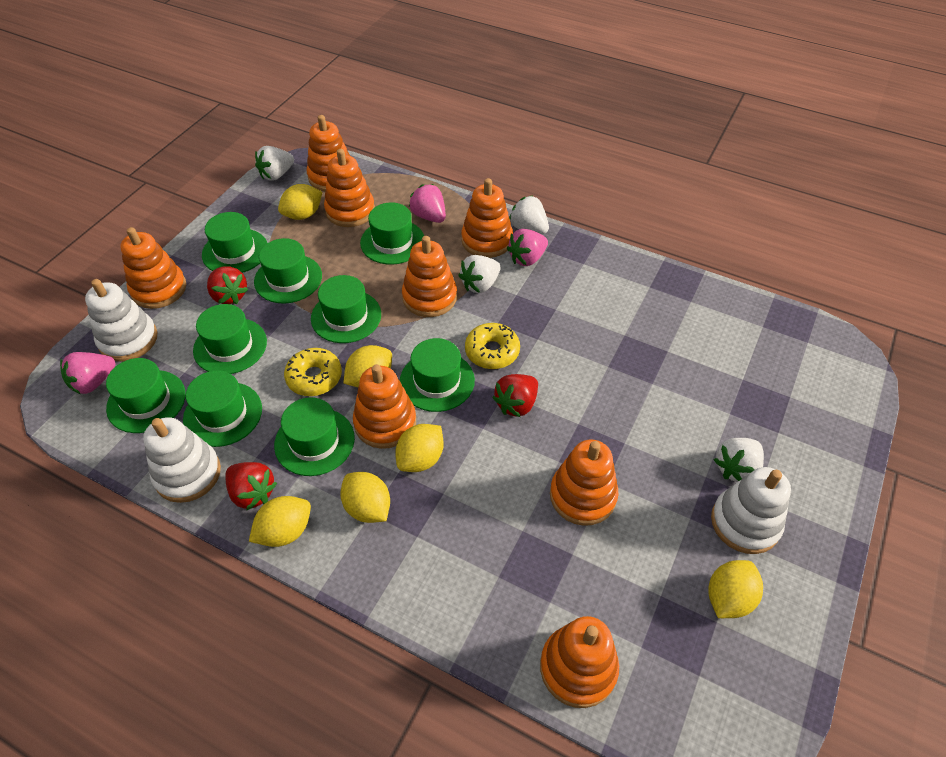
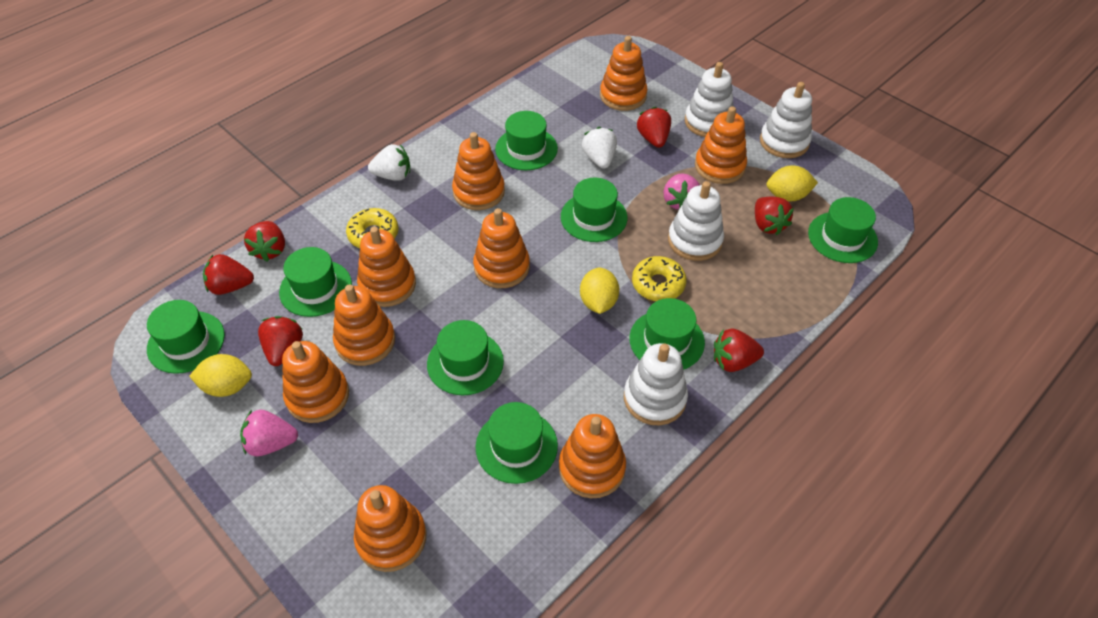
green hat: [106,358,186,433] [183,370,262,447] [193,304,267,374] [202,212,268,273] [254,238,322,304] [274,397,355,476] [311,275,381,343] [360,202,424,265] [400,338,475,412] = 9 -> [147,300,225,374] [279,247,352,317] [427,320,504,395] [476,402,558,484] [495,111,558,170] [561,178,627,242] [629,298,705,370] [808,197,878,263] = 8
orange stacking toy: [120,227,186,309] [307,115,350,191] [324,149,375,227] [353,364,416,449] [402,236,457,317] [461,178,513,258] [540,616,619,708] [550,439,618,526] = 8 -> [282,341,349,423] [333,284,395,366] [354,485,427,572] [357,226,416,307] [452,132,505,210] [473,208,530,288] [559,414,626,498] [600,36,648,111] [695,106,747,184] = 9
pink strawberry: [60,352,115,394] [409,184,446,223] [507,229,548,266] = 3 -> [240,410,298,456] [663,173,700,210] = 2
red strawberry: [207,266,249,304] [226,462,277,511] [492,374,538,417] = 3 -> [203,254,254,295] [244,221,285,262] [258,316,303,366] [637,107,671,148] [714,328,764,372] [755,197,794,235] = 6
white stacking toy: [85,279,157,362] [143,417,221,503] [711,467,791,554] = 3 -> [624,343,688,426] [668,181,724,261] [685,62,734,137] [760,82,812,158] = 4
white strawberry: [255,146,294,181] [458,255,501,293] [509,195,549,234] [713,438,764,482] = 4 -> [368,144,410,181] [582,127,617,169] = 2
yellow lemon: [249,496,311,547] [278,184,322,220] [340,472,390,523] [343,345,392,387] [395,424,444,472] [709,560,763,618] = 6 -> [189,354,252,397] [580,267,619,314] [767,165,818,202] = 3

